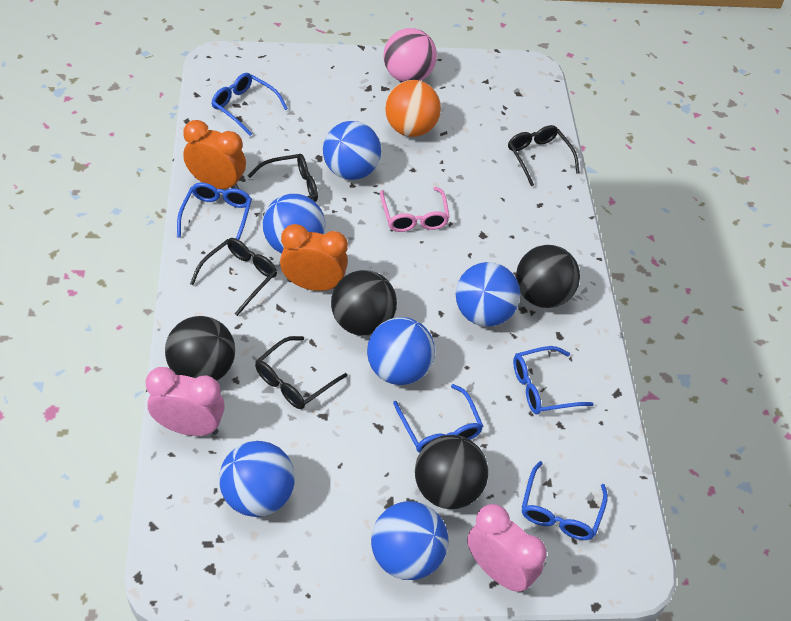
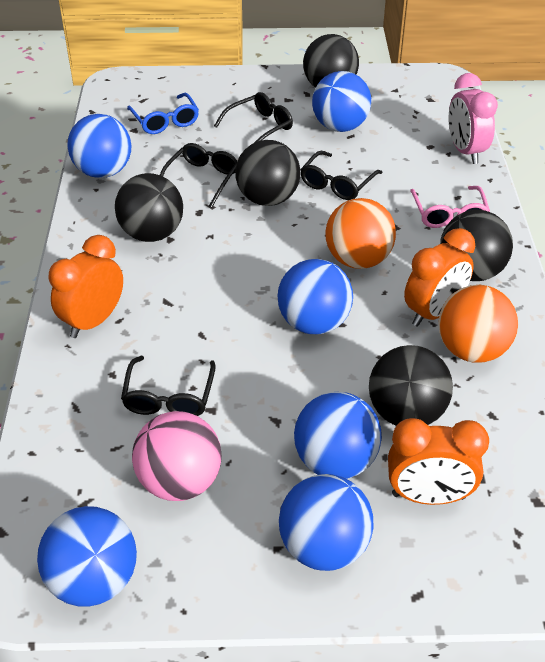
black ball: [165,316,235,381] [331,270,397,336] [415,435,488,509] [516,245,580,308] = 4 -> [115,173,183,242] [235,140,300,206] [303,34,359,88] [369,345,453,426] [440,210,513,281] = 5
blue glasses: [177,183,252,240] [211,73,288,136] [393,384,483,453] [513,346,594,414] [522,461,608,540] = 5 -> [127,93,199,134] = 1
orange ball: [385,80,441,137] = 1 -> [325,198,396,269] [438,285,518,363] = 2
orange clock: [183,120,246,189] [280,224,348,291] = 2 -> [48,235,123,338] [388,418,489,505] [404,228,475,327] = 3
pink clock: [146,367,225,436] [467,504,547,593] = 2 -> [448,73,498,164] = 1

